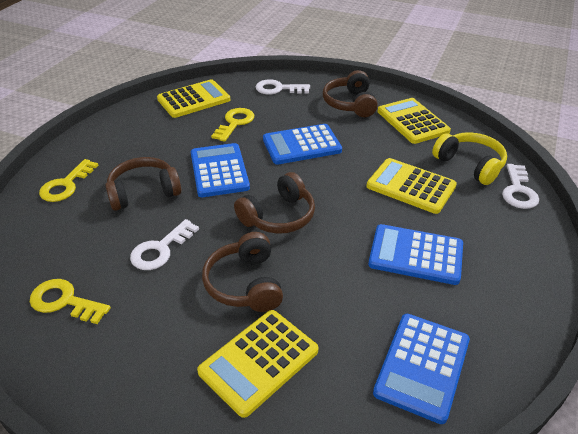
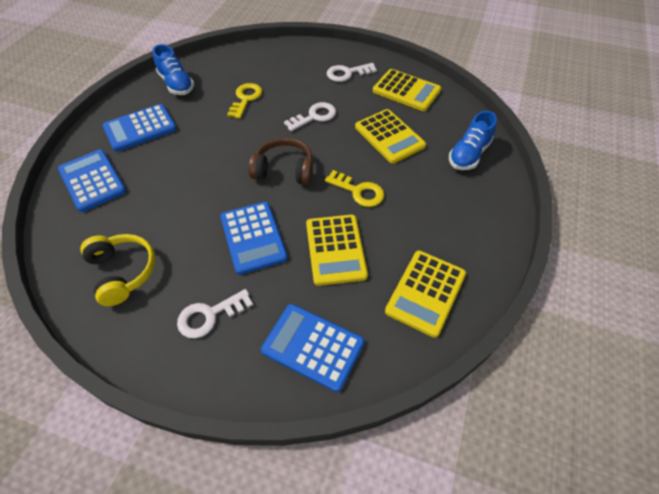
blue shoe: none = 0 -> [153,44,194,95] [449,111,497,170] = 2
brown headphones: [105,157,181,211] [202,232,283,312] [234,172,315,234] [323,70,378,117] = 4 -> [249,137,313,185] = 1
yellow key: [30,279,111,324] [39,159,98,202] [211,108,254,142] = 3 -> [227,83,262,119] [325,170,384,207] = 2

